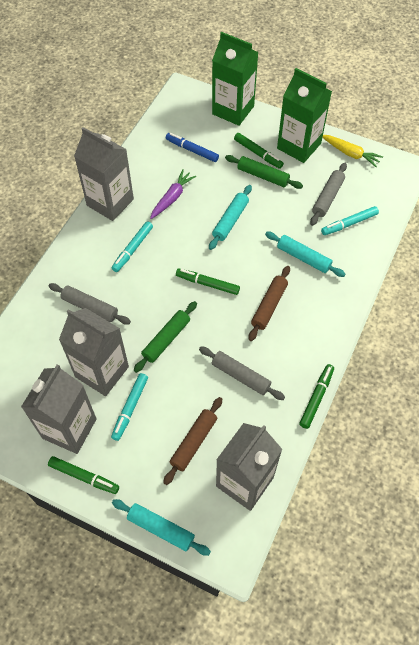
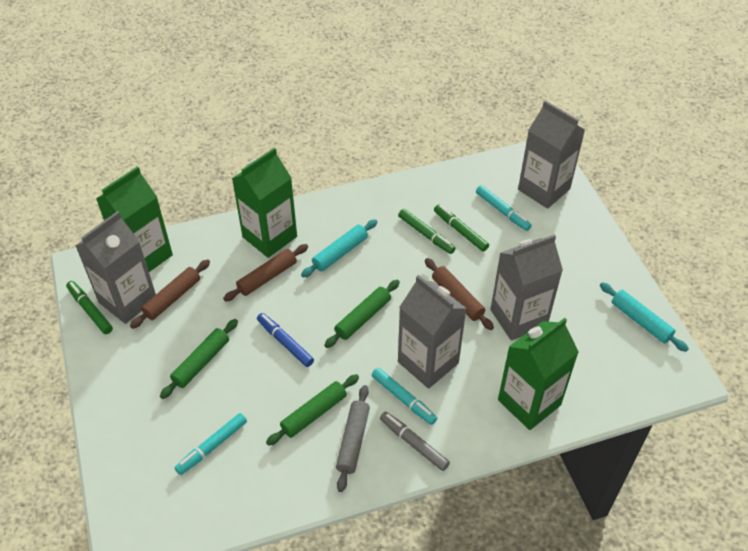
brown rolling pin: [163,397,222,485] [248,266,290,341] = 2 -> [130,260,210,329] [223,244,308,302] [425,258,494,330] = 3
green carton: [212,32,258,126] [277,68,332,163] = 2 -> [96,166,173,272] [232,148,297,258] [498,318,579,430] = 3
green marker: [48,456,119,494] [176,268,240,295] [234,133,284,169] [299,364,334,429] = 4 -> [66,281,113,334] [398,209,456,254] [434,205,489,252] = 3
green rolling pin: [134,301,197,373] [225,155,303,189] = 2 -> [160,319,238,399] [266,374,359,446] [324,280,400,348] = 3
grey marker: none = 0 -> [380,412,450,471] = 1
grey rolling pin: [49,283,131,325] [199,346,285,400] [310,163,347,226] = 3 -> [336,385,370,492] = 1
purple carrot: [150,170,196,219] = 1 -> none = 0
turquoise rolling pin: [112,499,211,556] [209,185,252,250] [265,232,345,277] = 3 -> [301,219,377,278] [600,282,689,352] = 2
yellow carrot: [322,135,383,167] = 1 -> none = 0

